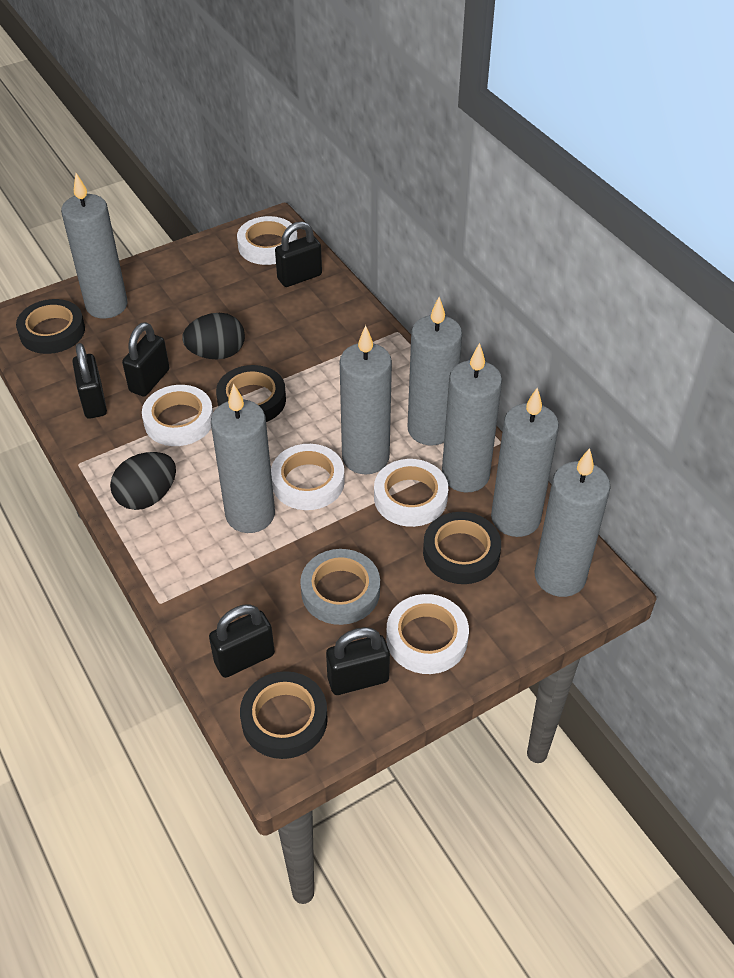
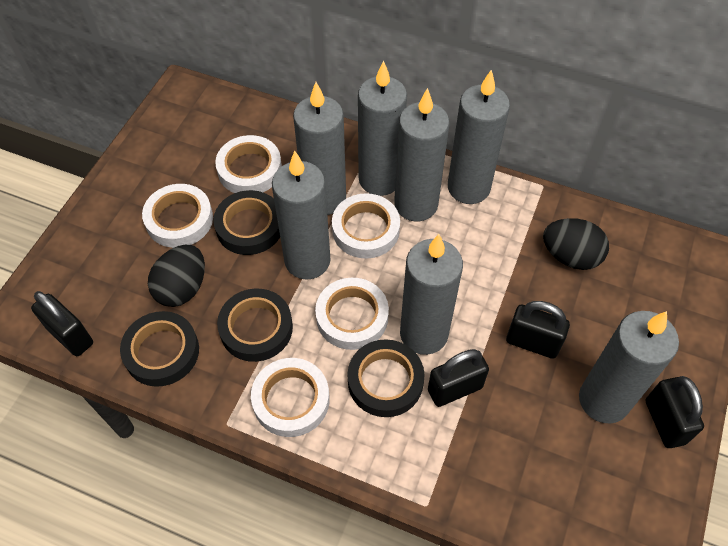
black padlock: [72,343,107,419] [122,322,169,396] [209,604,275,678] [275,222,322,287] [326,627,390,695] = 5 -> [31,291,93,356] [428,349,489,407] [506,301,570,359] [645,376,704,448] = 4
grey tape: [300,549,380,625] = 1 -> none = 0

